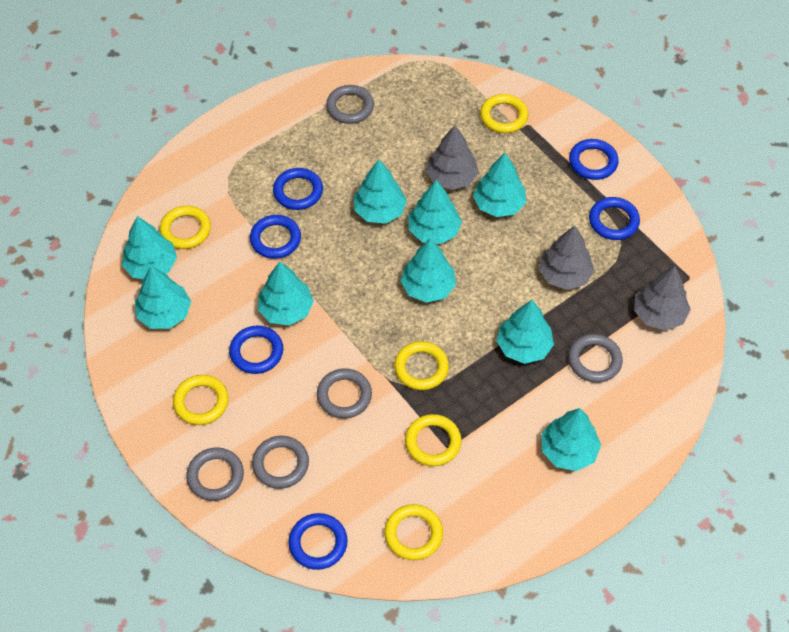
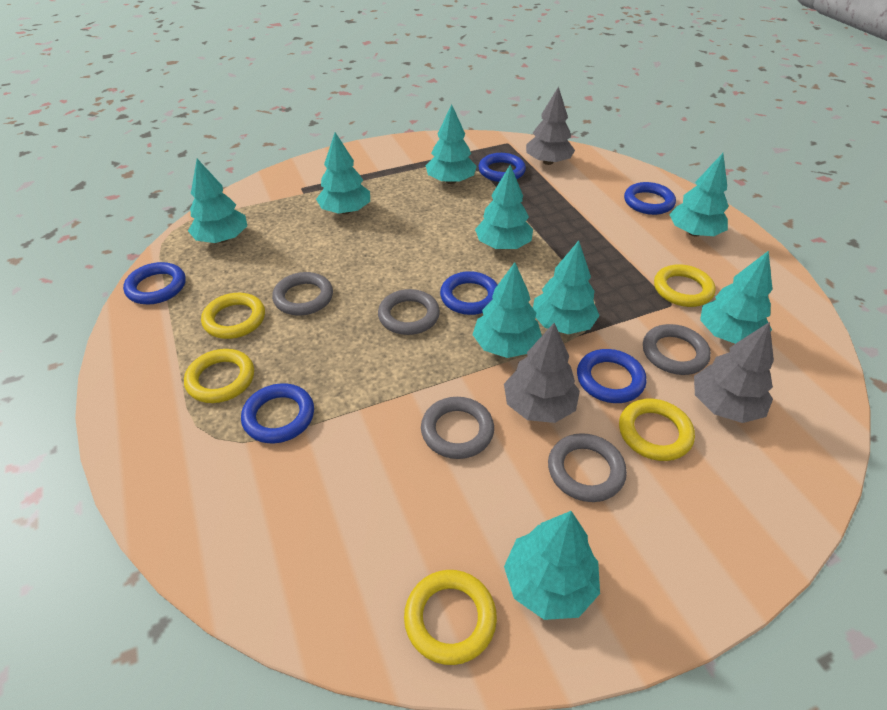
yellow ring: [160,206,211,249] [173,375,229,425] [384,504,443,560] [394,341,449,390] [405,414,461,466] [480,94,528,133] = 6 -> [184,349,254,403] [201,293,265,339] [404,570,497,665] [619,398,695,461] [654,264,716,307] = 5

